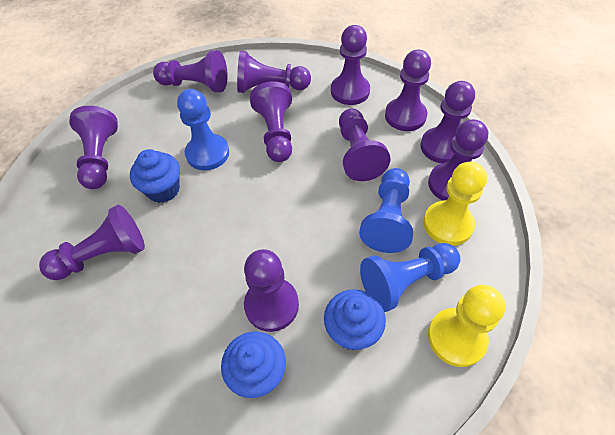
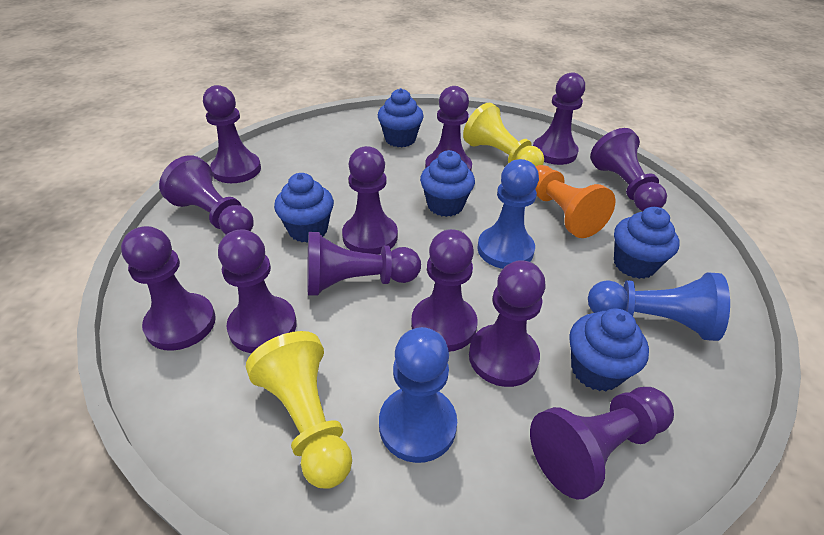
blue cupcake: [130,149,180,203] [221,332,286,398] [324,289,386,350] = 3 -> [274,173,334,243] [378,88,424,147] [420,150,475,217] [569,308,649,391] [614,207,680,279] = 5
orange pawn: none = 0 -> [535,165,615,238] = 1
purple pawn: [39,205,145,280] [70,106,118,189] [153,50,228,92] [237,51,311,93] [244,249,299,332] [250,81,292,162] [331,25,370,105] [339,109,391,181] [385,50,431,131] [420,81,475,163] [428,119,488,201] = 11 -> [121,226,216,351] [159,155,254,234] [203,85,261,183] [218,229,297,353] [307,232,421,295] [342,146,398,254] [411,229,478,352] [425,86,472,171] [469,260,545,387] [530,387,674,499] [533,72,585,165] [590,128,667,211] = 12

